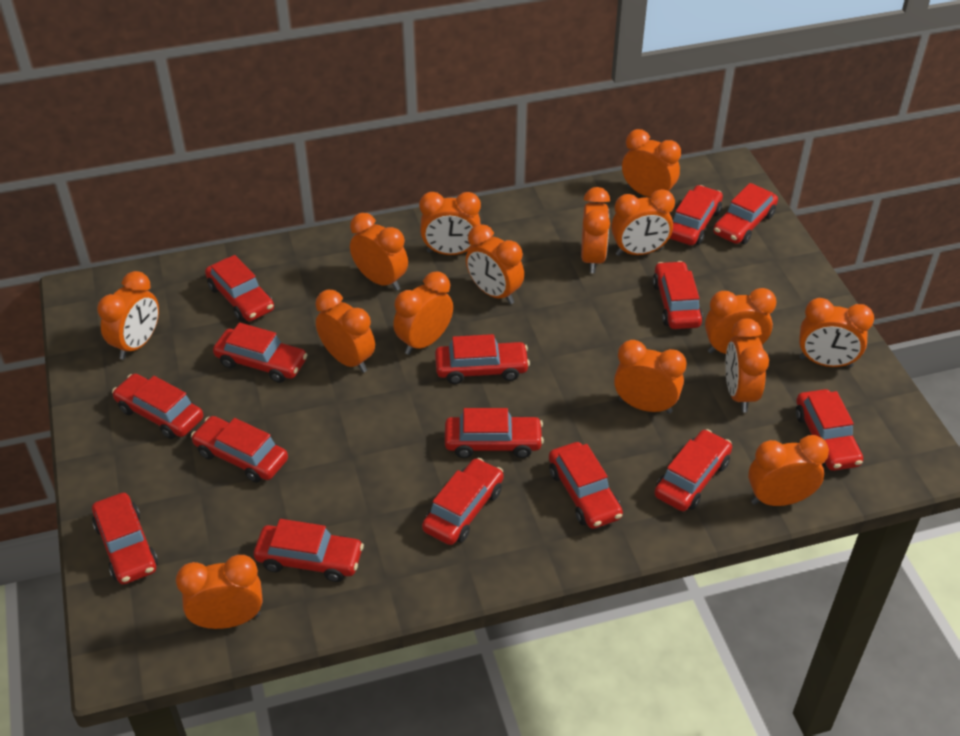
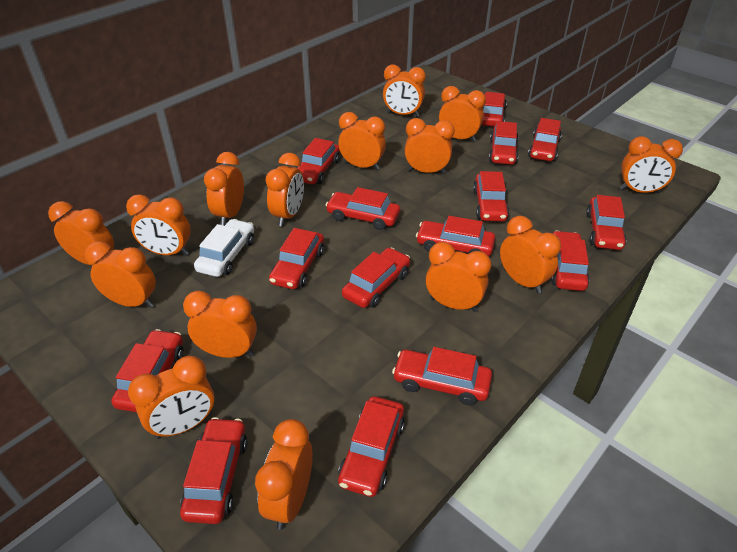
white car: none = 0 -> [194,219,254,277] = 1

